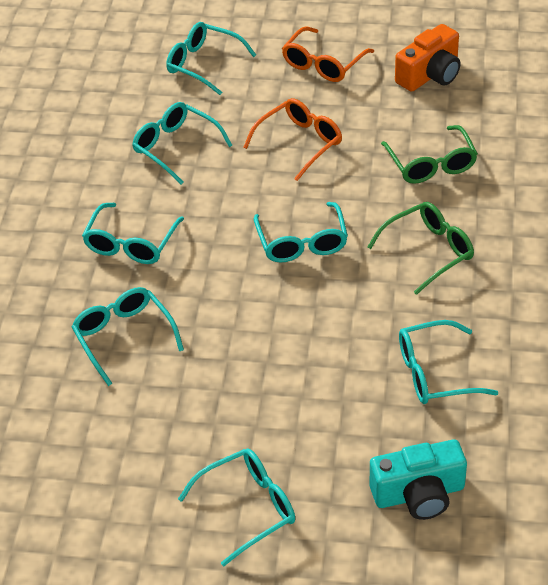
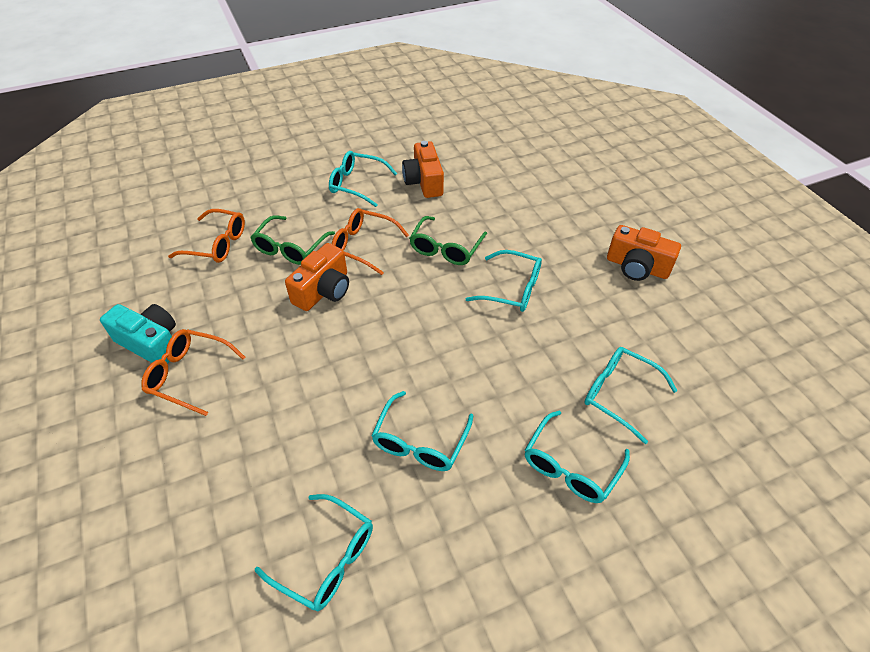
orange camera: [395,24,461,92] = 1 -> [285,243,349,311] [402,141,444,198] [607,225,681,281] = 3
orange glasses: [243,98,342,181] [282,26,374,82] = 2 -> [141,329,245,416] [168,209,245,263] [332,208,409,275] = 3
turquoise glasses: [72,287,184,386] [82,203,184,264] [132,102,232,184] [166,22,256,95] [178,449,295,566] [254,202,348,263] [399,320,499,404] = 7 -> [255,494,373,611] [329,151,397,207] [371,391,473,471] [466,250,542,312] [525,411,630,503] [585,347,678,444] = 6

